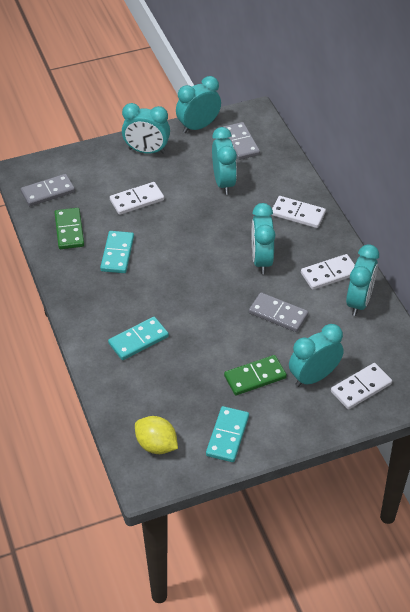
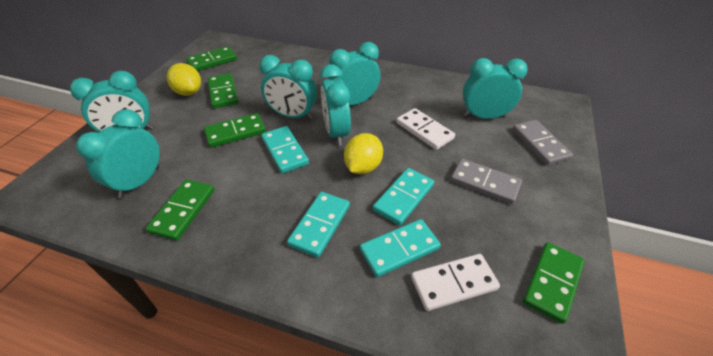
green domino: [54,208,84,249] [224,355,287,395] = 2 -> [146,179,214,241] [186,46,237,71] [204,113,266,148] [208,73,238,108] [523,242,585,324] = 5
grey domino: [21,174,75,206] [223,122,260,160] [249,292,308,332] = 3 -> [451,159,522,204] [513,120,573,165] = 2
turquoise domino: [100,231,134,273] [108,317,169,360] [206,406,249,462] = 3 -> [261,126,309,174] [287,192,350,257] [360,219,441,277] [373,168,434,225] = 4
white domino: [110,182,164,215] [272,196,326,228] [301,254,355,290] [331,363,392,410] = 4 -> [397,108,455,150] [411,254,500,311] = 2
yellow lemon: [135,416,178,454] = 1 -> [167,63,201,96] [344,133,383,174] = 2

